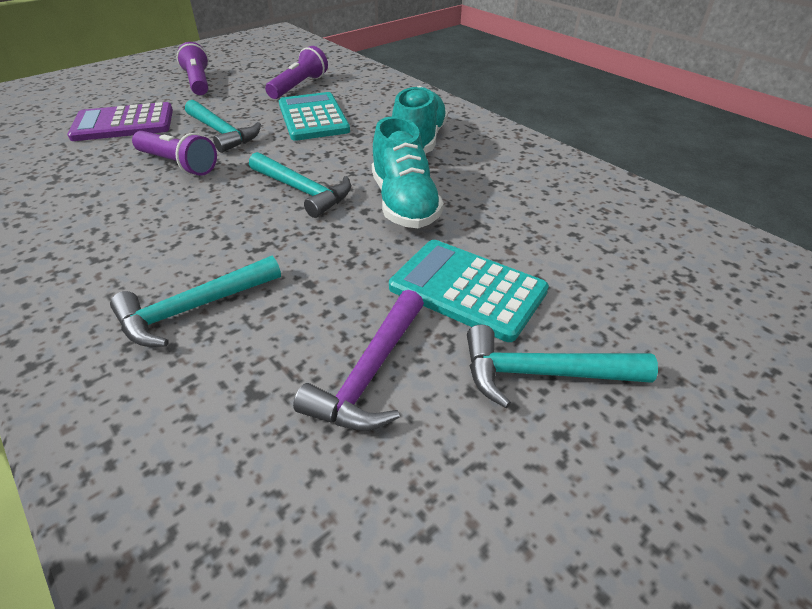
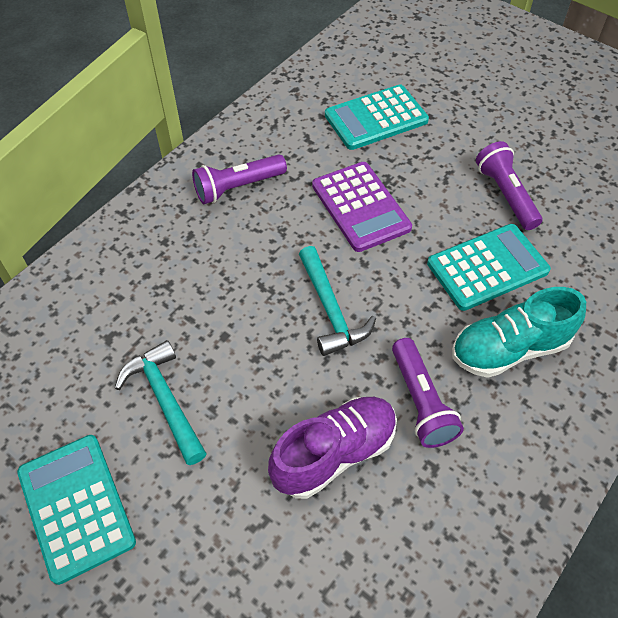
purple hammer: [293,290,424,431] = 1 -> none = 0
purple shoe: none = 0 -> [268,397,397,499] = 1
turquoise calculator: [279,92,350,141] [389,240,549,342] = 2 -> [17,435,136,585] [325,84,429,150] [427,224,551,311] = 3
turquoise hammer: [110,256,281,347] [185,100,261,153] [249,152,351,218] [467,324,658,408] = 4 -> [115,340,207,465] [299,246,376,356] = 2
turquoise shoe: [372,116,444,228] [392,86,448,153] = 2 -> [452,287,586,378] = 1

